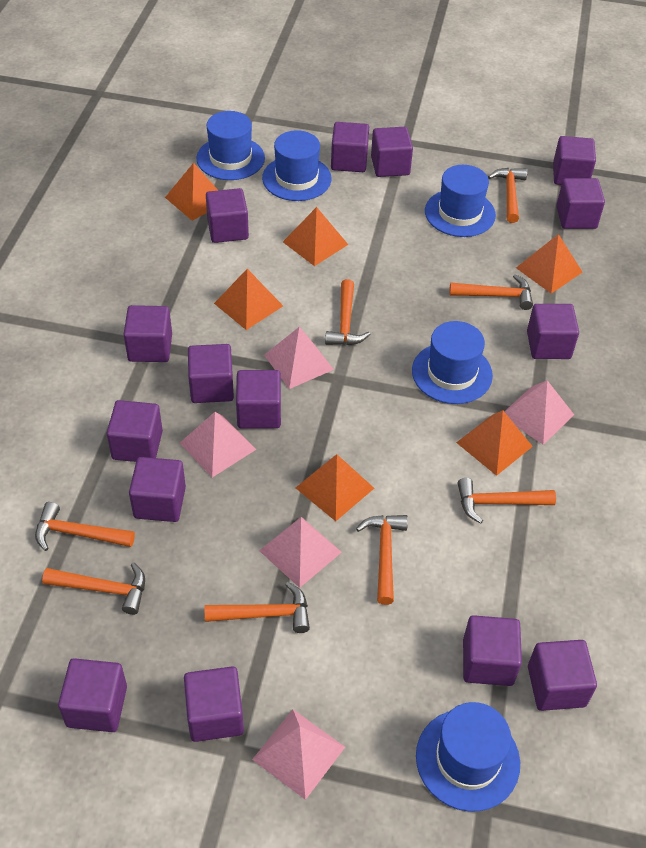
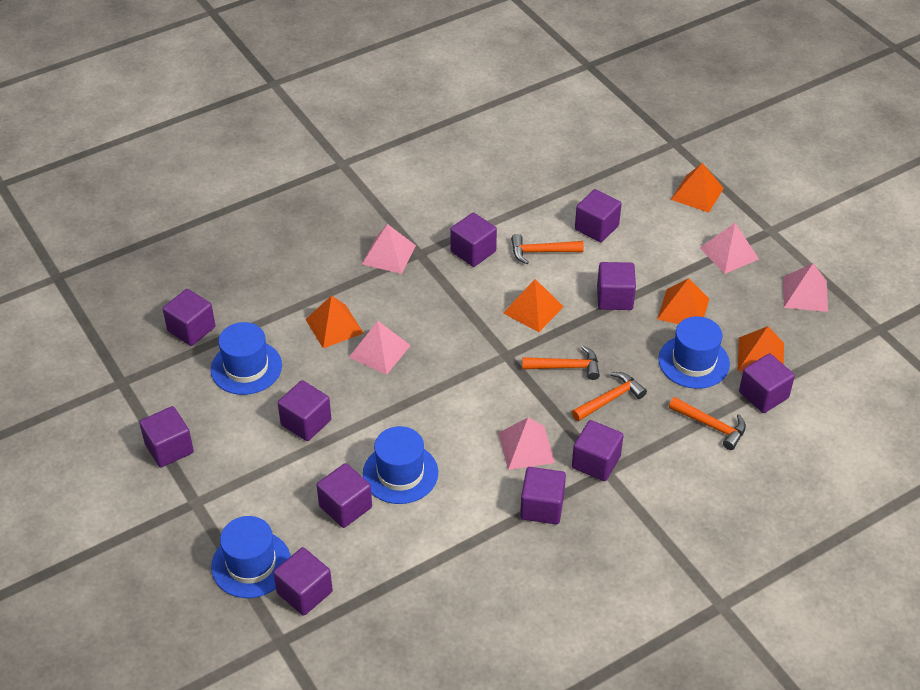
blue hat: [197,111,265,180] [262,130,332,201] [412,321,493,404] [416,702,520,812] [425,165,496,237] = 5 -> [211,322,282,395] [211,516,291,598] [363,426,438,504] [659,316,730,389] = 4
orange hammer: [35,502,135,551] [42,562,145,615] [205,582,310,633] [325,279,370,345] [356,515,408,605] [449,274,533,310] [458,478,556,523] [488,168,527,223] = 8 -> [511,234,584,264] [522,346,600,380] [572,372,647,421] [669,397,746,450] = 4
orange pyramid: [165,163,218,221] [214,269,283,330] [283,207,348,266] [296,454,374,521] [456,410,533,476] [516,234,582,294] = 6 -> [305,295,363,348] [503,279,564,332] [657,278,709,324] [671,163,724,213] [738,326,784,372] = 5
purple cube: [58,658,127,732] [107,400,163,462] [123,305,172,362] [129,457,186,522] [184,666,244,742] [188,344,234,403] [206,188,249,243] [236,370,281,429] [331,122,369,172] [371,127,413,177] [463,615,522,686] [527,304,579,359] [528,640,597,711] [553,136,596,185] [556,178,605,229] = 15 -> [139,406,194,468] [163,289,215,346] [273,547,333,616] [278,380,331,441] [317,463,372,528] [450,212,497,267] [520,467,566,524] [572,420,624,481] [575,189,621,242] [597,262,636,310] [739,353,795,413] = 11

